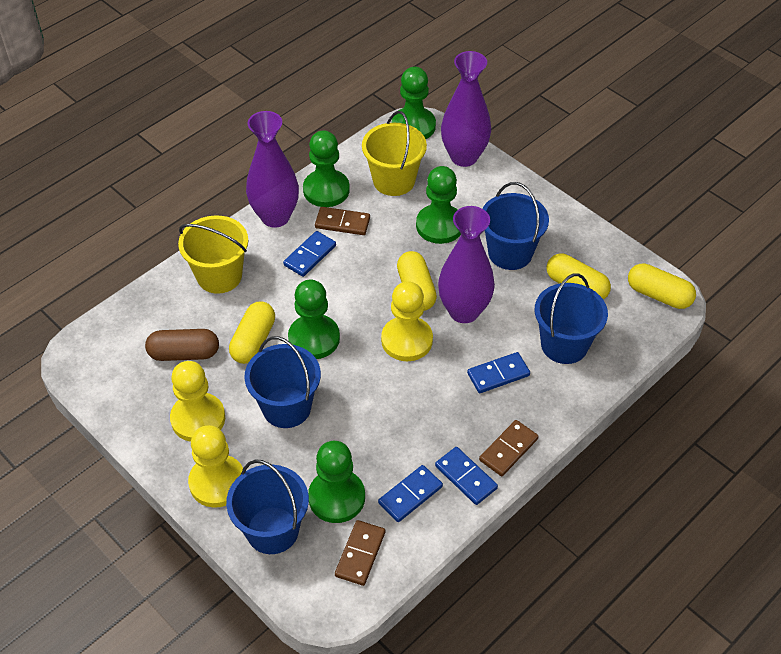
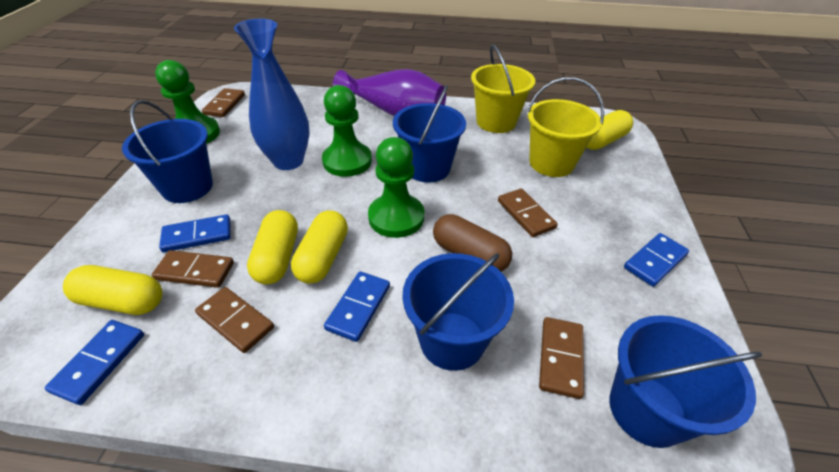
blue vase: none = 0 -> [234,19,310,170] = 1
brown domino: [315,207,370,235] [335,520,385,586] [479,420,539,476] = 3 -> [152,250,234,288] [195,287,274,353] [202,88,245,117] [498,188,558,237] [539,317,584,399] = 5
green pawn: [288,280,340,359] [303,130,350,207] [308,441,365,523] [392,67,436,139] [416,166,461,244] = 5 -> [155,60,220,144] [322,85,372,177] [368,137,424,238] = 3
purple vase: [246,111,299,228] [438,206,495,323] [441,51,491,167] = 3 -> [333,69,446,116] = 1
yellow pawn: [170,361,225,442] [188,425,243,508] [381,281,433,361] = 3 -> none = 0

